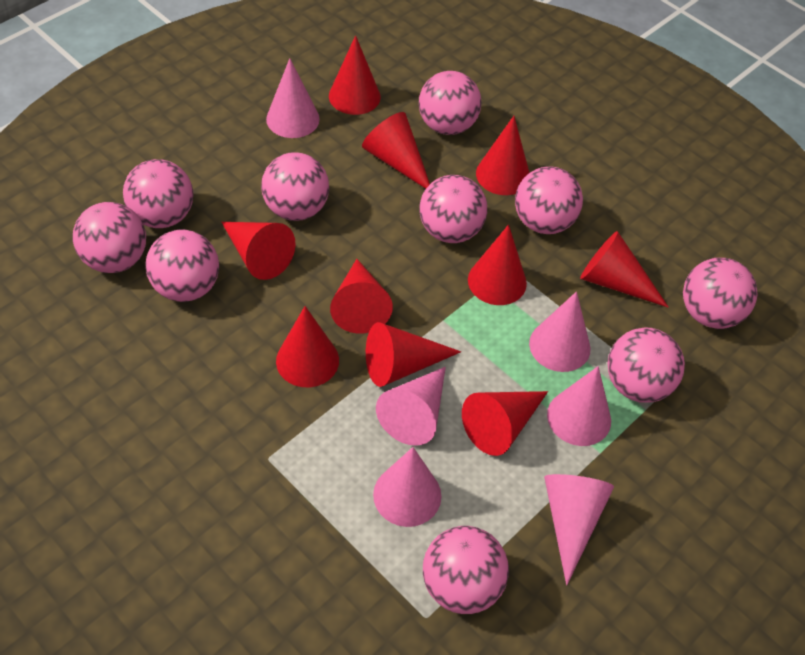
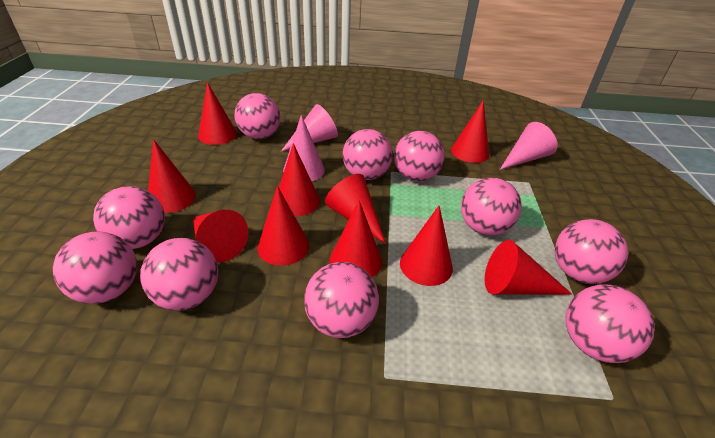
pink cone: [266,58,320,138] [373,447,441,527] [376,367,446,446] [529,291,591,372] [544,474,614,585] [547,366,611,446] = 6 -> [281,104,338,152] [283,115,325,181] [500,122,558,170] = 3

